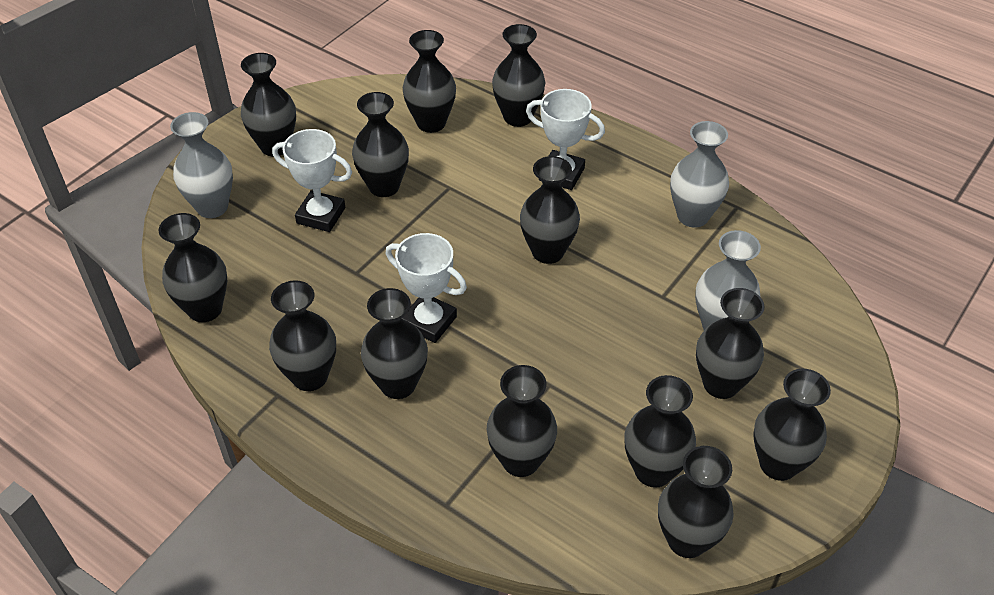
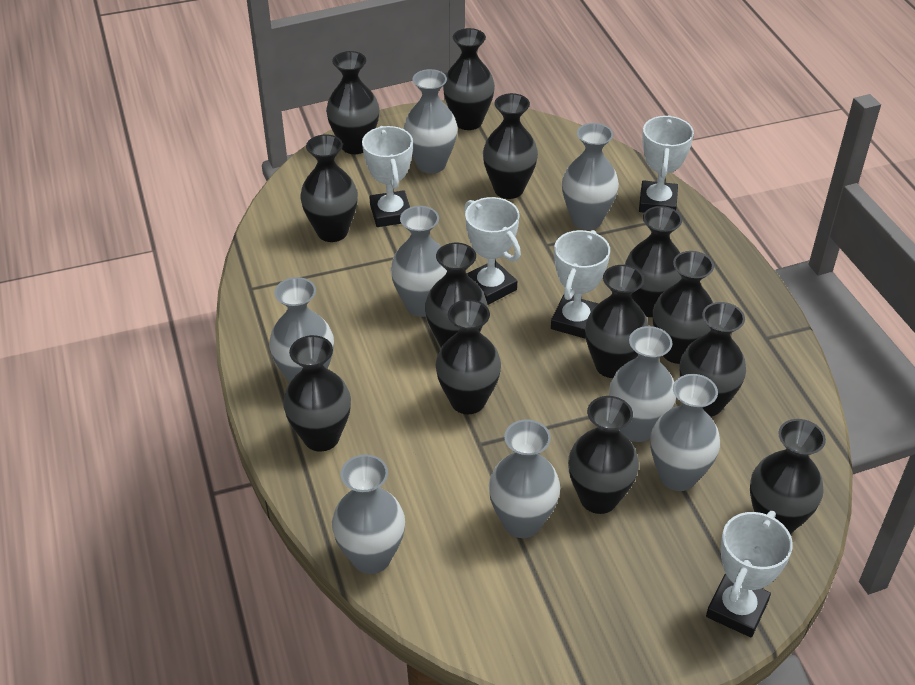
grey vase: [170,112,233,218] [670,121,729,228] [695,230,761,330] = 3 -> [269,277,334,383] [332,454,405,574] [391,206,447,317] [404,69,458,174] [489,419,560,538] [562,123,619,230] [609,326,676,442] [650,374,720,491] = 8
white trophy: [272,129,352,232] [386,233,467,343] [526,89,605,190] = 3 -> [362,126,413,227] [464,197,521,305] [551,230,610,339] [639,115,694,213] [706,511,793,637] = 5

